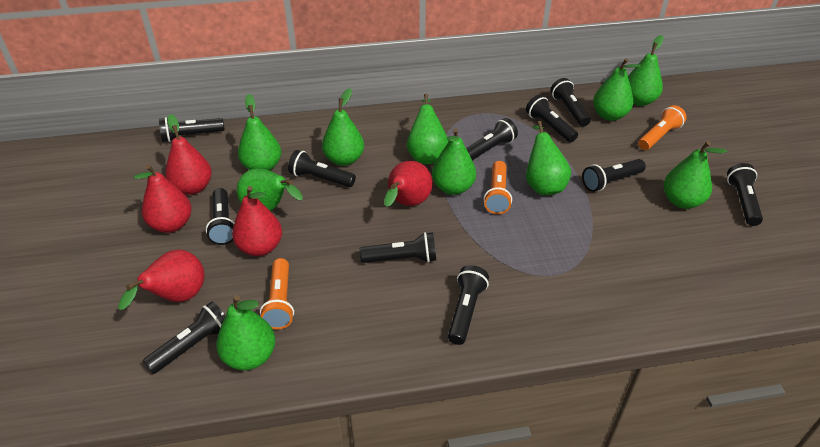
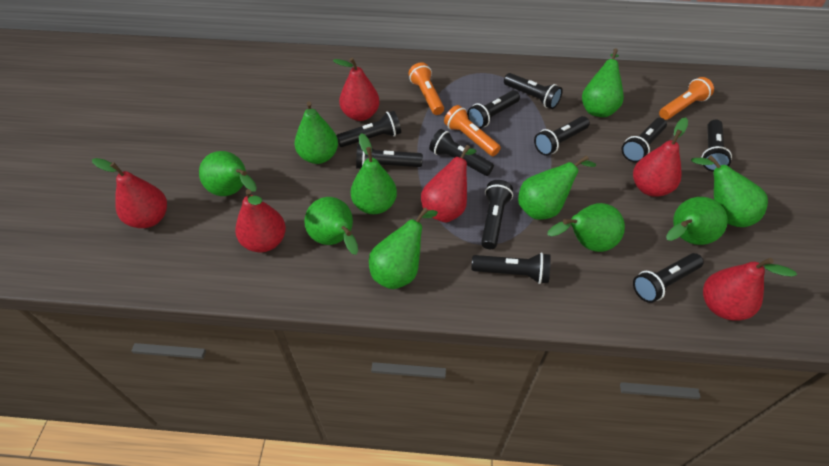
red pear: [118,249,205,310] [133,164,192,233] [165,114,212,195] [232,186,282,256] [384,161,433,207] = 5 -> [92,158,167,228] [235,189,286,252] [333,58,380,121] [421,145,477,223] [633,118,688,197] [703,258,797,321] = 6

